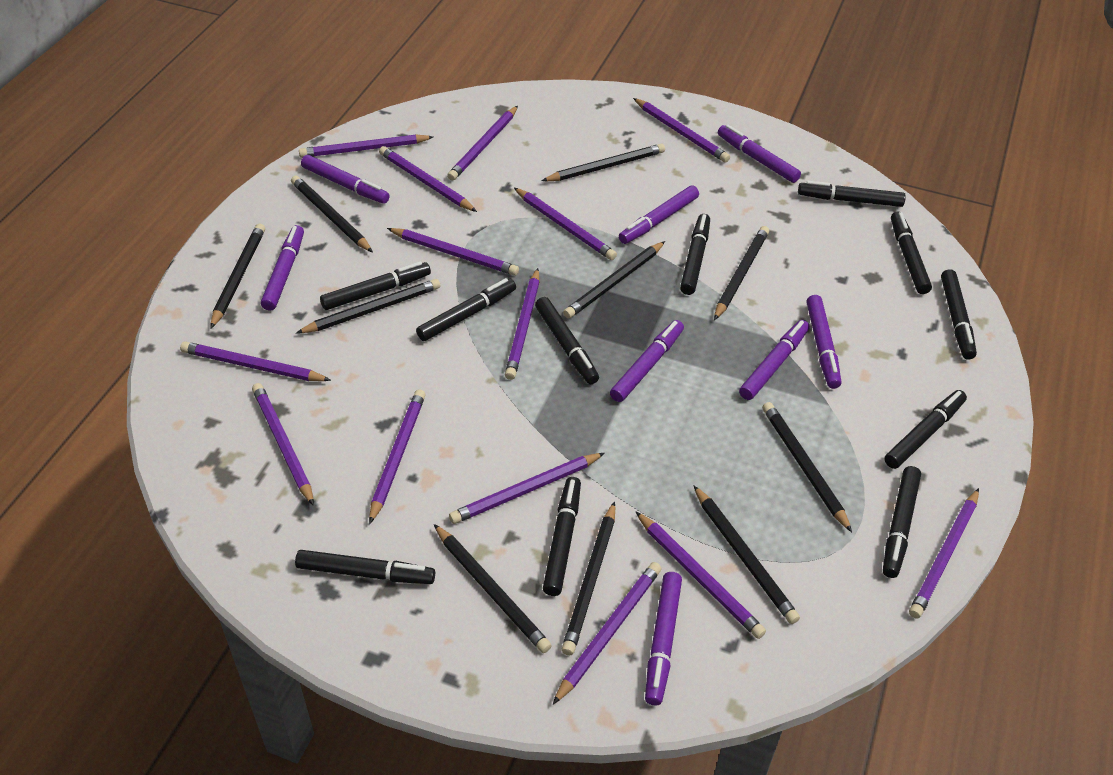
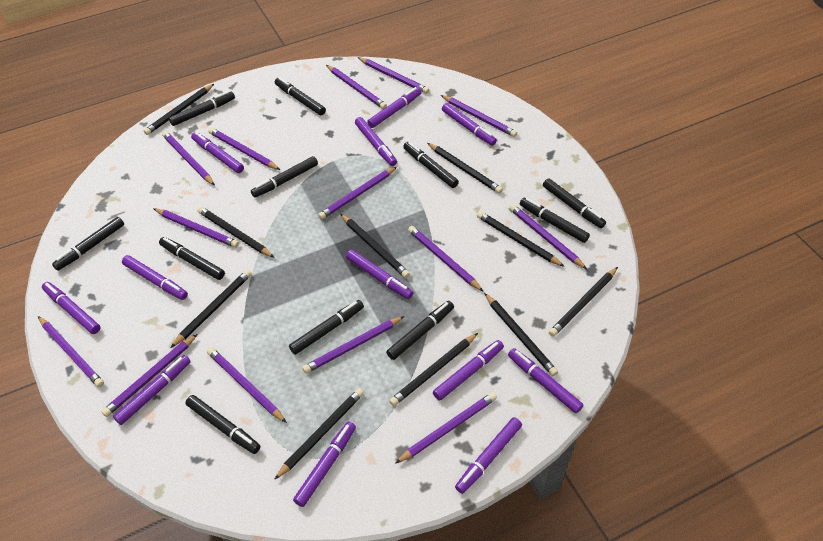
purple marker: [261,225,304,311] [301,155,390,204] [610,320,684,402] [619,185,699,244] [645,572,682,706] [718,125,801,183] [739,320,810,400] [806,295,841,389] = 8 -> [42,282,101,334] [113,355,191,425] [122,255,188,300] [191,132,244,173] [293,421,356,507] [346,249,413,299] [355,117,397,166] [367,87,422,128] [433,340,504,401] [442,103,497,146] [455,417,522,494] [508,348,584,413] = 12

